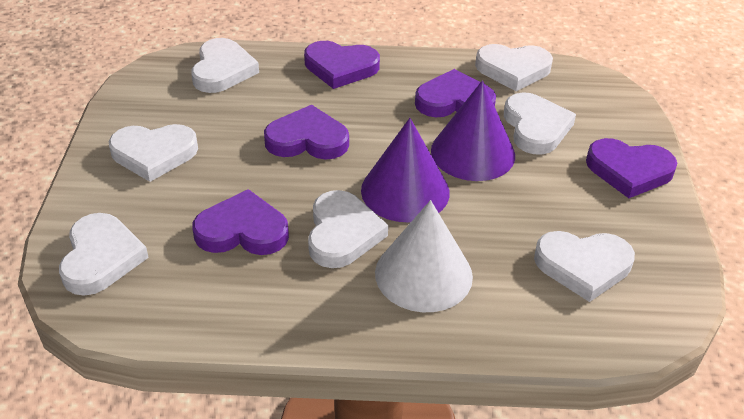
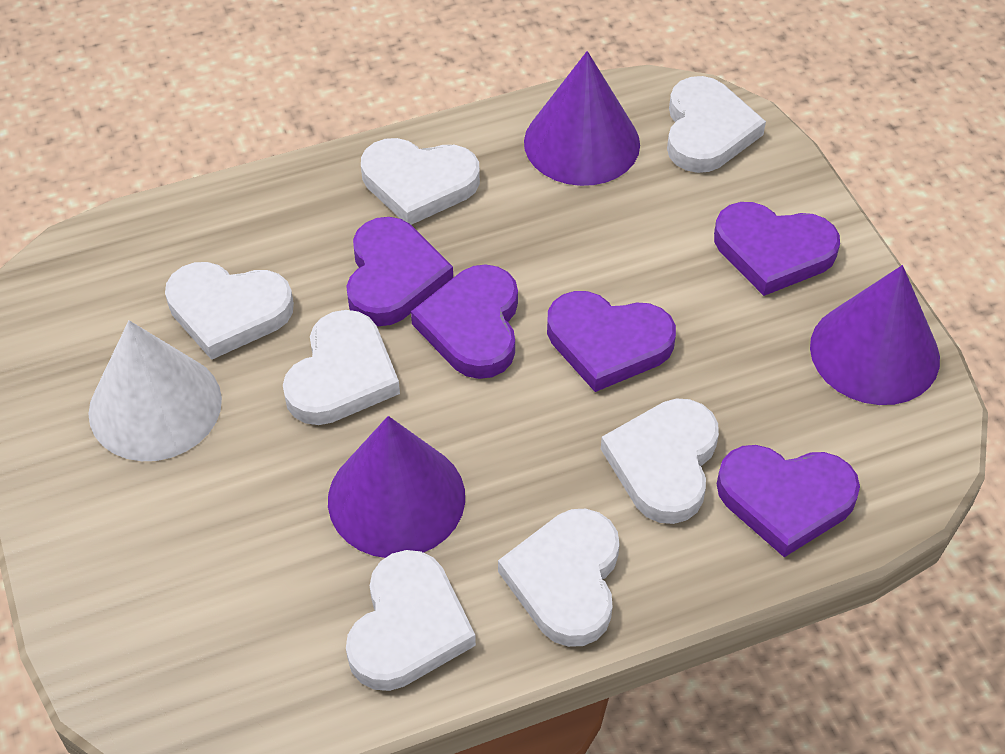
purple cone: [361,118,450,223] [431,80,515,181] = 2 -> [328,416,465,558] [524,51,640,186] [810,265,940,405] = 3

